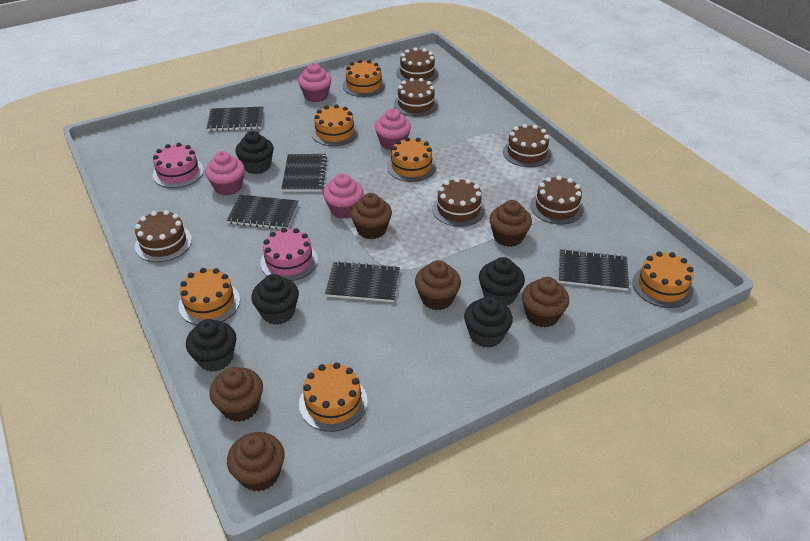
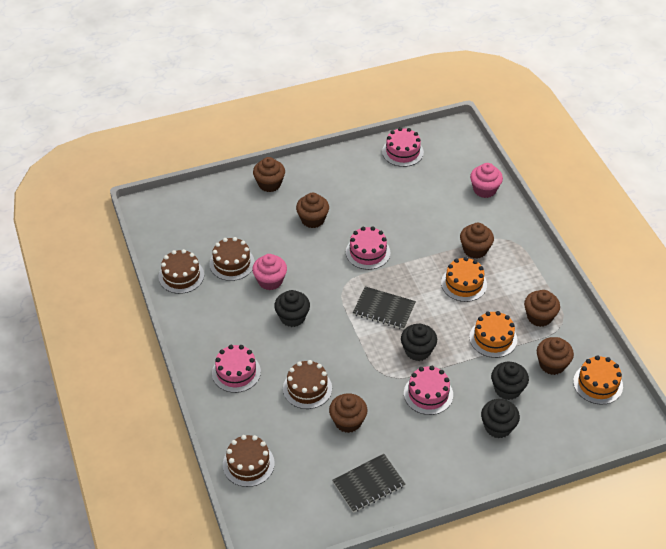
black cupcake: [186,319,236,372] [236,131,274,174] [252,274,299,325] [464,296,513,348] [479,257,525,306] = 5 -> [274,290,310,327] [401,324,437,361] [481,399,520,438] [491,362,529,400] = 4
black notebook: [207,106,264,131] [227,195,298,229] [281,154,327,192] [325,261,400,302] [559,249,629,291] = 5 -> [332,454,405,513] [353,287,416,330] = 2
brown cake: [135,210,192,262] [394,78,438,117] [396,48,438,81] [432,178,485,227] [503,124,552,167] [530,176,584,224] = 6 -> [158,249,204,294] [209,237,255,281] [223,435,275,487] [283,360,332,409] = 4
orange cake: [179,268,240,325] [299,362,368,432] [311,104,358,146] [343,60,385,97] [387,137,436,182] [632,251,693,308] = 6 -> [441,257,487,302] [469,311,517,358] [573,355,623,405] = 3
pink cake: [153,143,204,188] [260,228,318,281] = 2 -> [212,345,261,393] [346,227,391,270] [382,127,424,167] [404,366,453,415] = 4
pink cupcake: [205,151,245,196] [298,63,332,102] [323,173,363,219] [375,108,411,150] = 4 -> [252,254,287,290] [470,163,503,198] = 2

